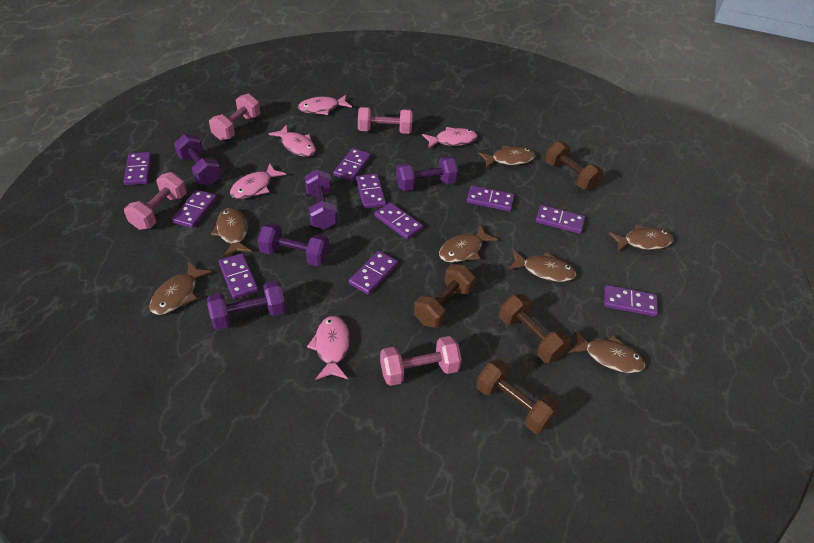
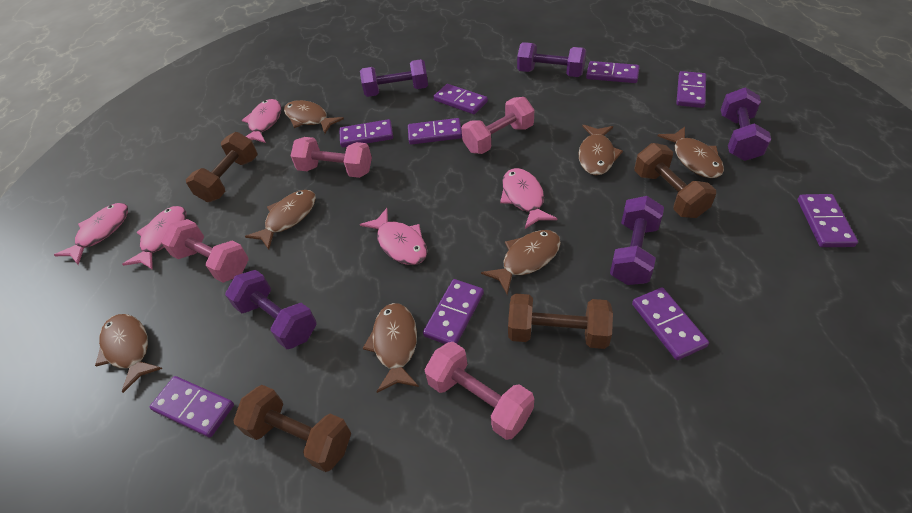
purple domino: [124,152,152,185] [172,190,217,228] [219,253,258,299] [333,148,371,181] [349,251,398,295] [356,174,386,209] [375,202,423,240] [467,186,514,212] [536,205,585,234] [604,285,658,317] = 10 -> [150,376,234,438] [339,119,393,147] [408,118,462,145] [423,279,484,344] [434,84,488,114] [586,61,640,83] [632,288,709,360] [676,71,706,108] [798,194,858,247] = 9

